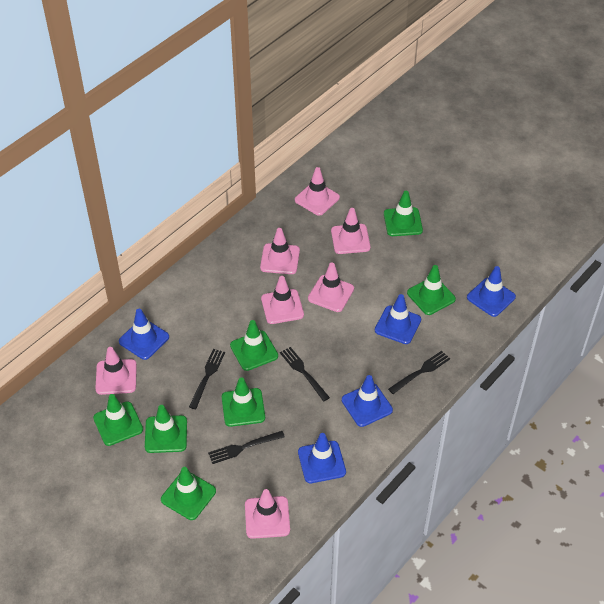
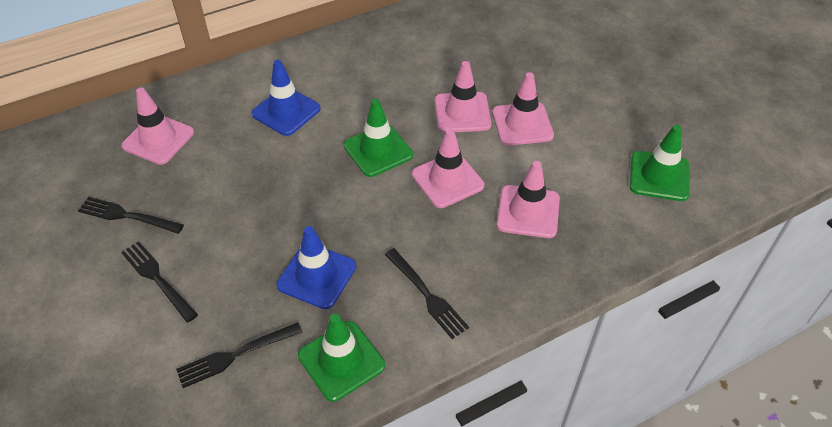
blue traffic cone: [119,309,169,360] [298,433,346,483] [342,375,393,427] [375,294,421,344] [467,266,516,317] = 5 -> [251,60,321,136] [276,226,356,309] = 2
green traffic cone: [93,394,143,446] [145,405,187,453] [161,467,216,520] [222,377,265,427] [230,320,278,371] [384,191,423,236] [407,265,456,315] = 7 -> [298,314,385,402] [343,99,413,177] [630,125,689,201] = 3
pink traffic cone: [95,347,137,395] [245,489,290,539] [260,228,300,274] [261,276,304,324] [295,167,340,216] [308,263,354,312] [331,208,371,254] = 7 -> [121,88,194,165] [412,129,484,208] [435,61,492,133] [492,72,554,146] [497,161,560,238] = 5

